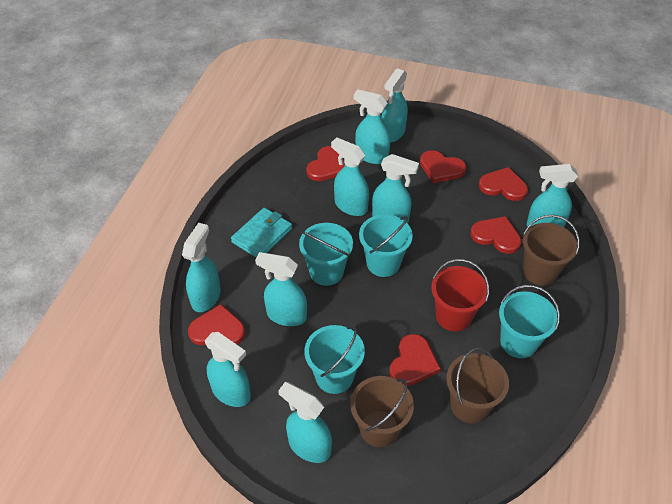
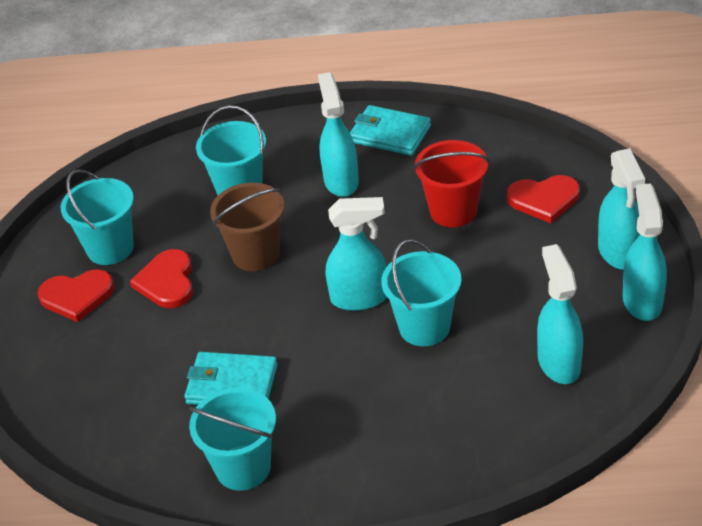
brown bucket: [350,376,414,447] [446,347,509,423] [523,215,580,286] = 3 -> [210,183,284,271] = 1
red heart: [188,304,245,345] [306,146,345,181] [389,334,441,386] [420,150,466,183] [470,216,522,254] [479,167,528,201] = 6 -> [38,270,115,322] [130,249,193,308] [507,175,580,223] = 3
turquoise spray bottle: [182,223,221,312] [205,332,251,407] [255,252,307,326] [278,382,332,463] [331,137,369,216] [354,89,390,164] [372,154,419,224] [381,68,408,142] [527,164,578,227] = 9 -> [318,72,359,197] [326,197,387,311] [537,244,583,384] [598,148,645,270] [622,183,667,321] = 5
turquoise wallet: [231,208,292,258] = 1 -> [184,352,278,405] [350,105,431,156] = 2

